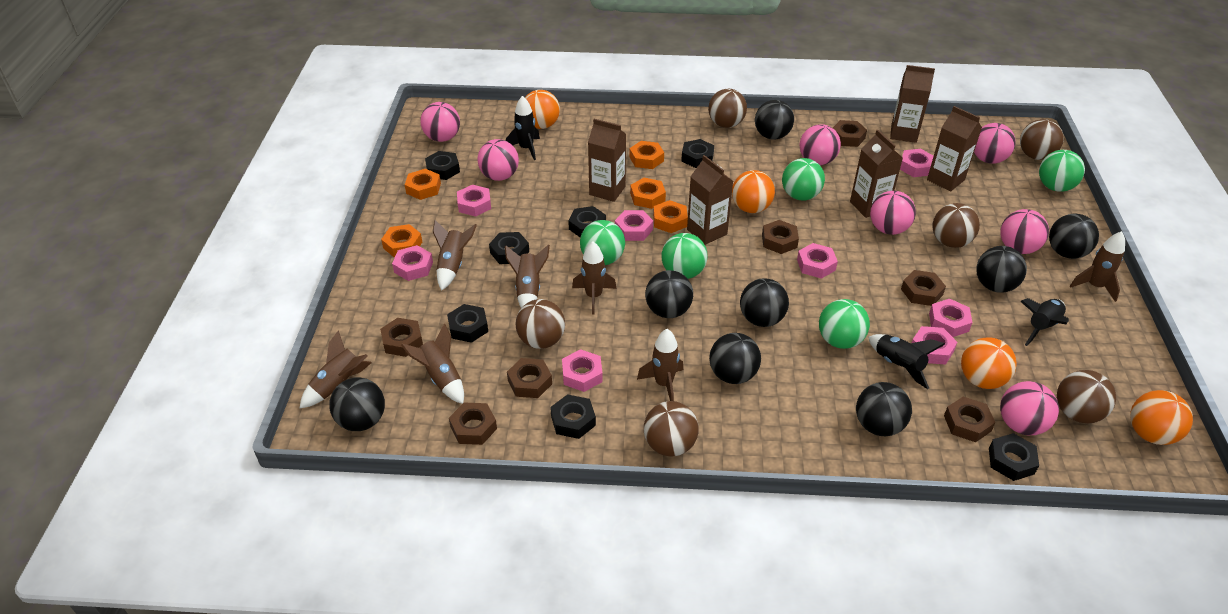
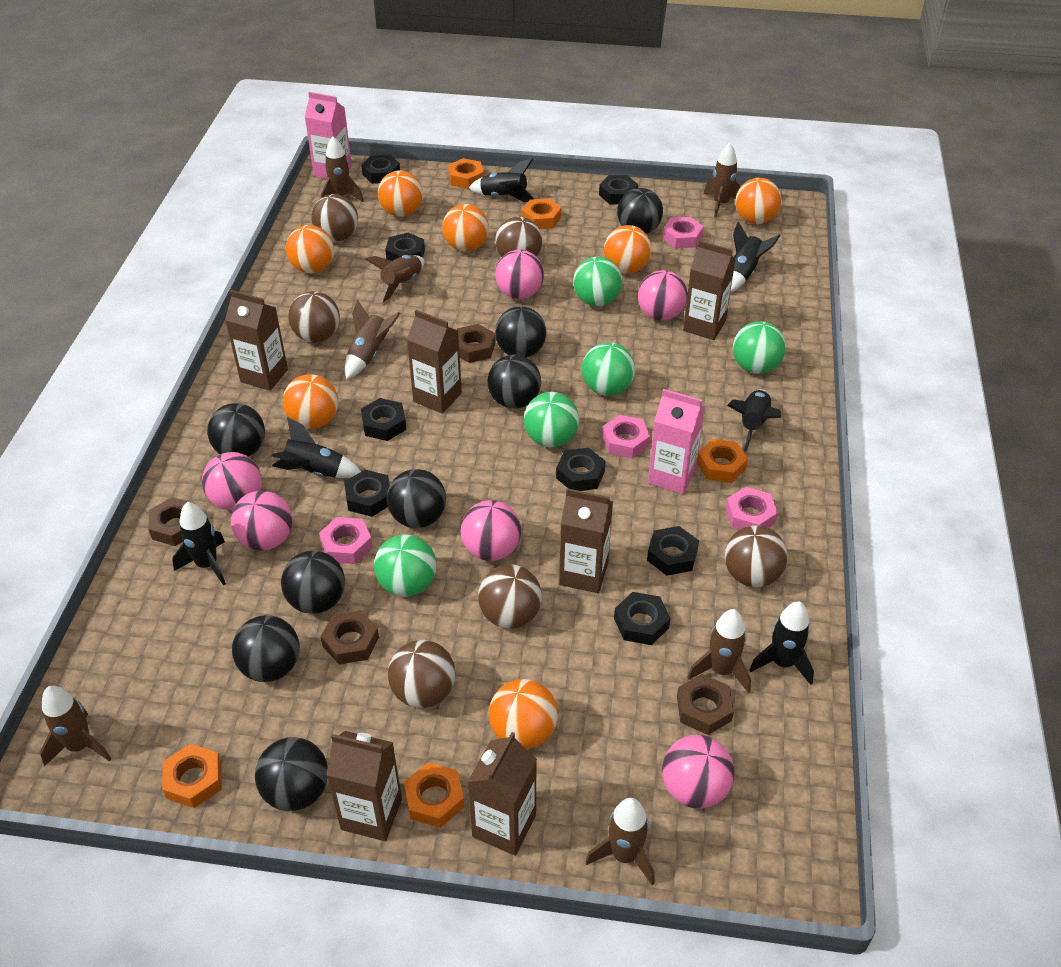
black nut: [425,151,460,180] [447,304,488,343] [489,232,529,264] [550,394,596,439] [568,206,606,238] [681,139,714,168] [989,433,1039,481] = 7 -> [344,470,390,517] [361,155,400,184] [361,398,406,441] [385,232,425,261] [556,448,605,491] [599,175,638,204] [614,592,671,645] [647,526,699,576] = 8
black rocket: [506,96,540,160] [868,334,945,389] [1020,298,1069,346] = 3 -> [172,502,226,585] [272,417,361,478] [469,159,534,202] [727,389,781,452] [730,222,780,293] [749,601,814,685] = 6
brown carton: [588,119,626,202] [687,155,733,245] [850,130,903,218] [890,65,935,143] [927,106,982,192] = 5 -> [225,290,288,391] [326,731,402,841] [407,310,462,414] [468,732,537,856] [559,488,613,593] [683,240,736,340] = 6
brown nut: [380,318,423,357] [449,403,497,445] [507,358,552,398] [762,220,799,254] [833,120,867,147] [901,270,946,306] [944,397,995,442] = 7 -> [148,497,195,546] [320,610,379,665] [457,324,495,363] [677,674,734,735] = 4
orange ball: [525,90,560,129] [732,170,775,213] [961,337,1017,389] [1130,390,1193,445] = 4 -> [283,374,338,429] [286,225,334,273] [378,170,423,217] [442,204,489,251] [489,679,558,749] [604,225,652,274] [735,178,781,224] = 7
pink ball: [420,102,460,142] [477,139,519,181] [799,124,841,165] [870,191,916,235] [974,123,1016,164] [1000,209,1049,254] [1000,381,1059,435] = 7 -> [202,452,262,511] [231,491,292,551] [460,500,521,561] [495,250,544,299] [638,270,688,321] [662,735,735,809] = 6
pink carton: none = 0 -> [305,92,352,179] [648,389,705,494] = 2
pink nut: [392,245,433,281] [457,185,491,216] [562,349,603,392] [615,210,653,241] [797,243,838,279] [900,149,933,177] [912,326,957,365] [929,299,973,337] = 8 -> [319,517,373,564] [602,415,650,458] [662,217,704,249] [725,487,778,530] = 4

